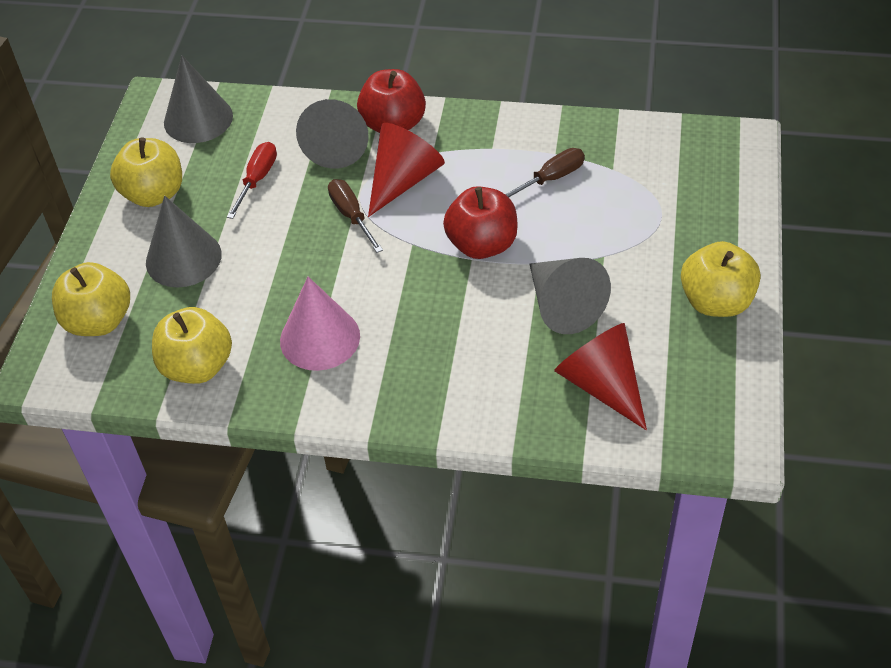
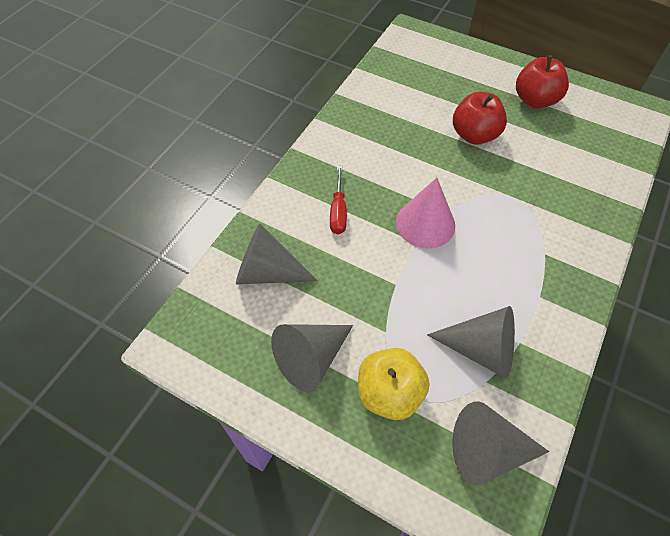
brown screwdriver: [328,179,383,253] [505,148,585,197] = 2 -> none = 0
red cone: [368,123,445,217] [554,323,647,430] = 2 -> none = 0
yellow apple: [52,262,130,336] [110,138,182,207] [152,307,232,384] [681,241,761,317] = 4 -> [358,348,430,420] = 1

